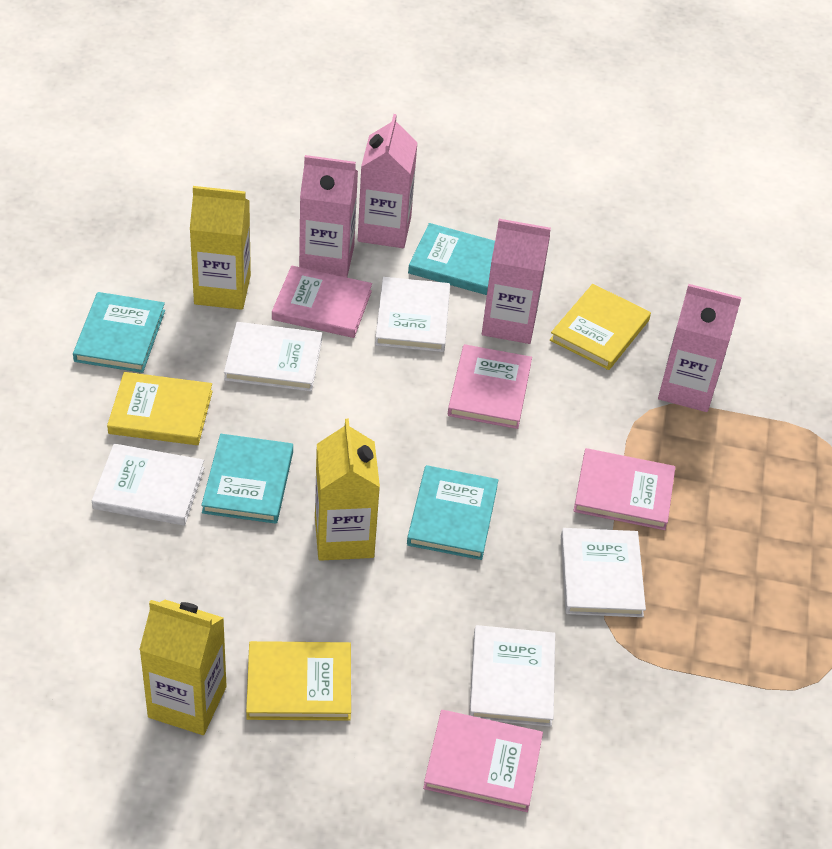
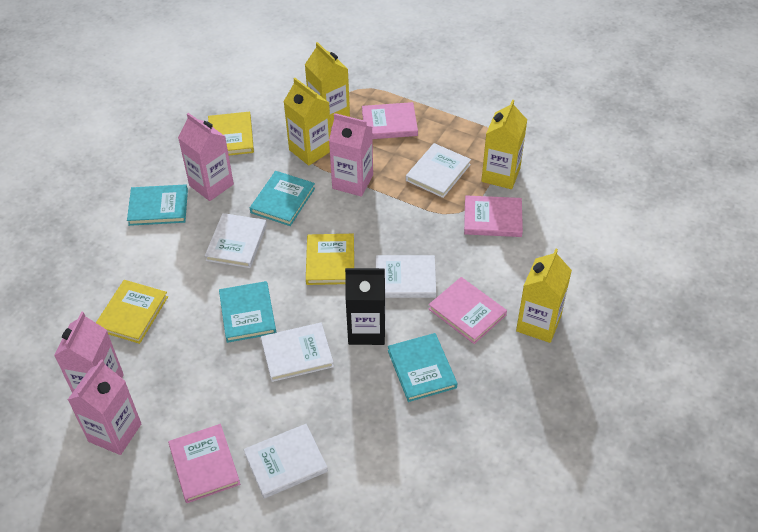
black carton: none = 0 -> [345,268,385,345] = 1
yellow carton: [139,600,226,735] [190,186,251,310] [315,419,380,561] = 3 -> [283,78,331,166] [305,42,350,127] [481,100,527,189] [516,249,572,343] = 4

